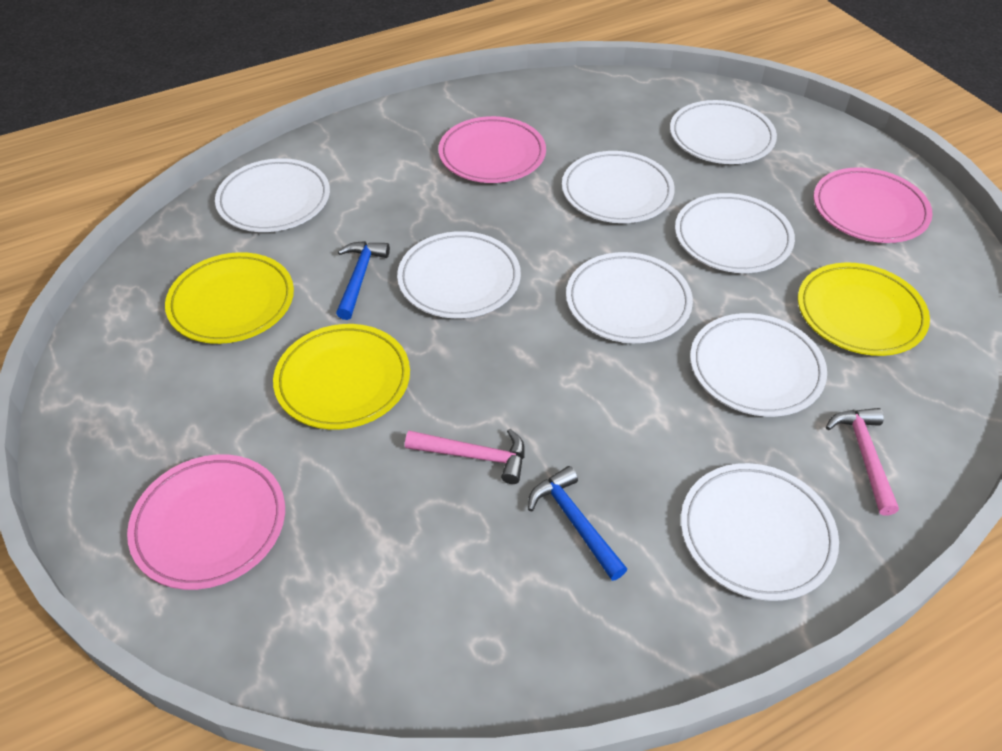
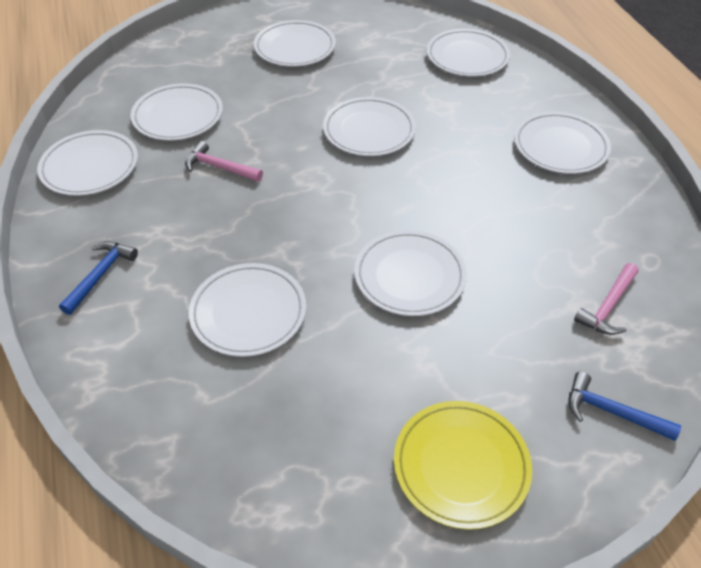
pink plate: [127,454,285,590] [438,116,546,183] [814,167,933,243] = 3 -> none = 0
yellow plate: [165,252,294,344] [273,324,410,430] [798,263,930,356] = 3 -> [394,401,532,530] = 1

